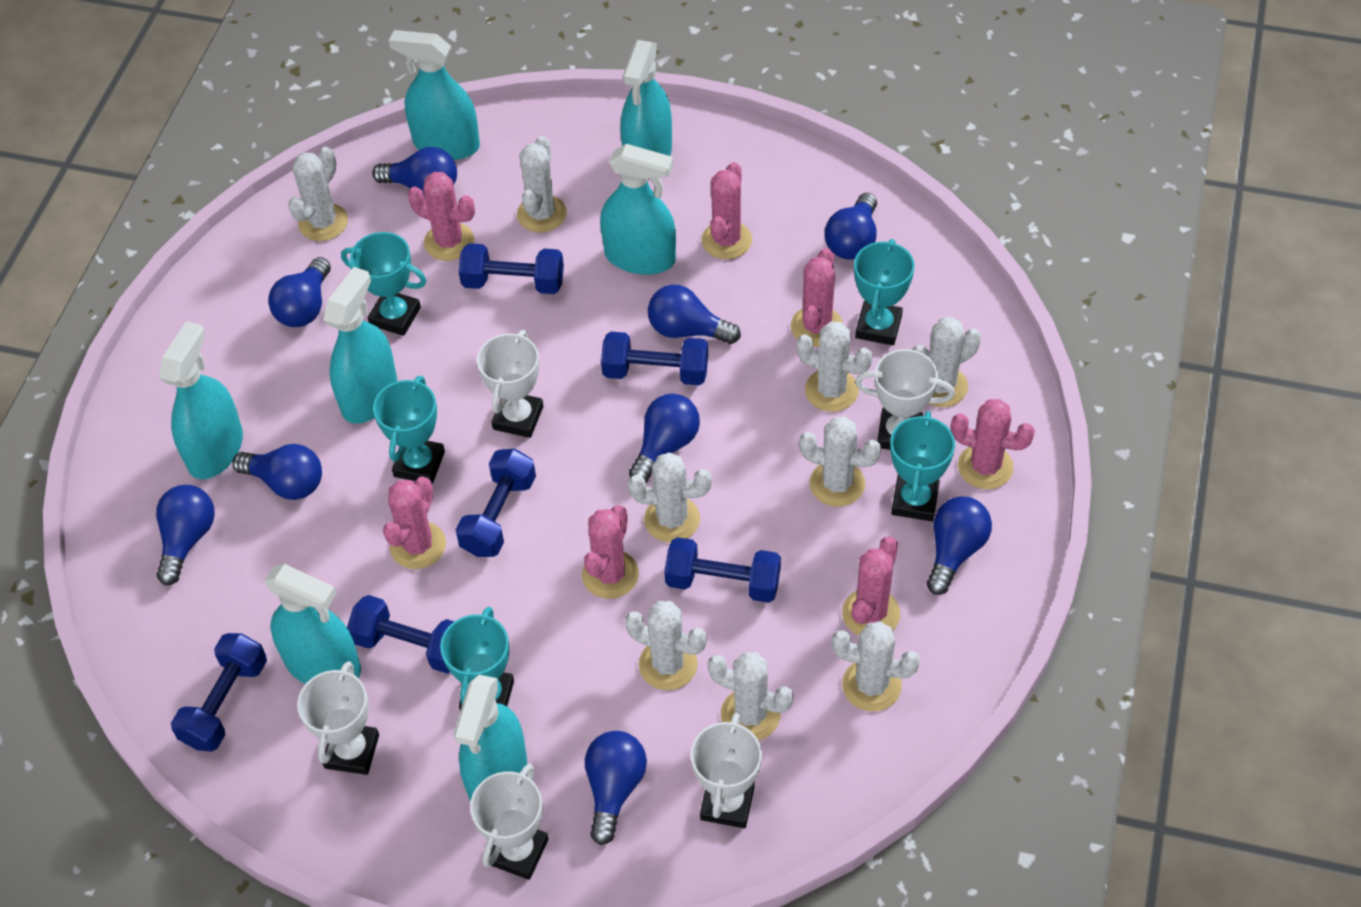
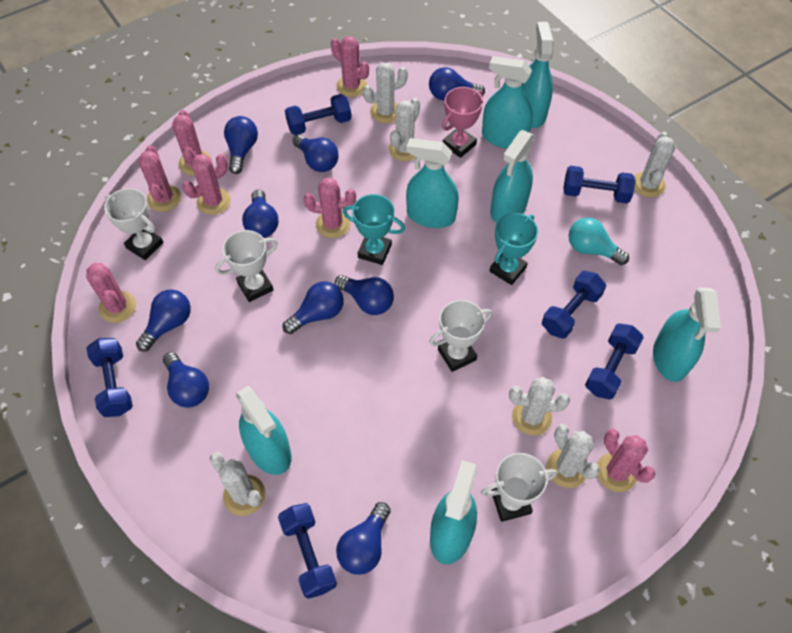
pink trophy: none = 0 -> [442,87,483,158] = 1
turquoise light bulb: none = 0 -> [569,218,629,265] = 1
turquoise trophy: [341,232,426,336] [373,376,445,484] [440,607,514,711] [854,239,915,345] [890,411,955,521] = 5 -> [343,194,405,265] [490,213,538,285] = 2
white cactus: [288,147,348,241] [517,136,567,232] [625,601,707,690] [628,452,712,543] [708,652,794,740] [796,322,873,412] [799,416,881,507] [831,621,920,712] [912,317,981,407] = 9 -> [210,452,265,516] [363,63,408,123] [388,98,420,161] [509,377,570,435] [546,424,600,488] [634,132,676,198] = 6
white trophy: [297,661,379,775] [470,764,549,880] [477,330,543,438] [691,713,762,828] [855,349,955,450] = 5 -> [104,188,164,260] [215,230,278,302] [429,300,492,372] [481,453,557,522] = 4

